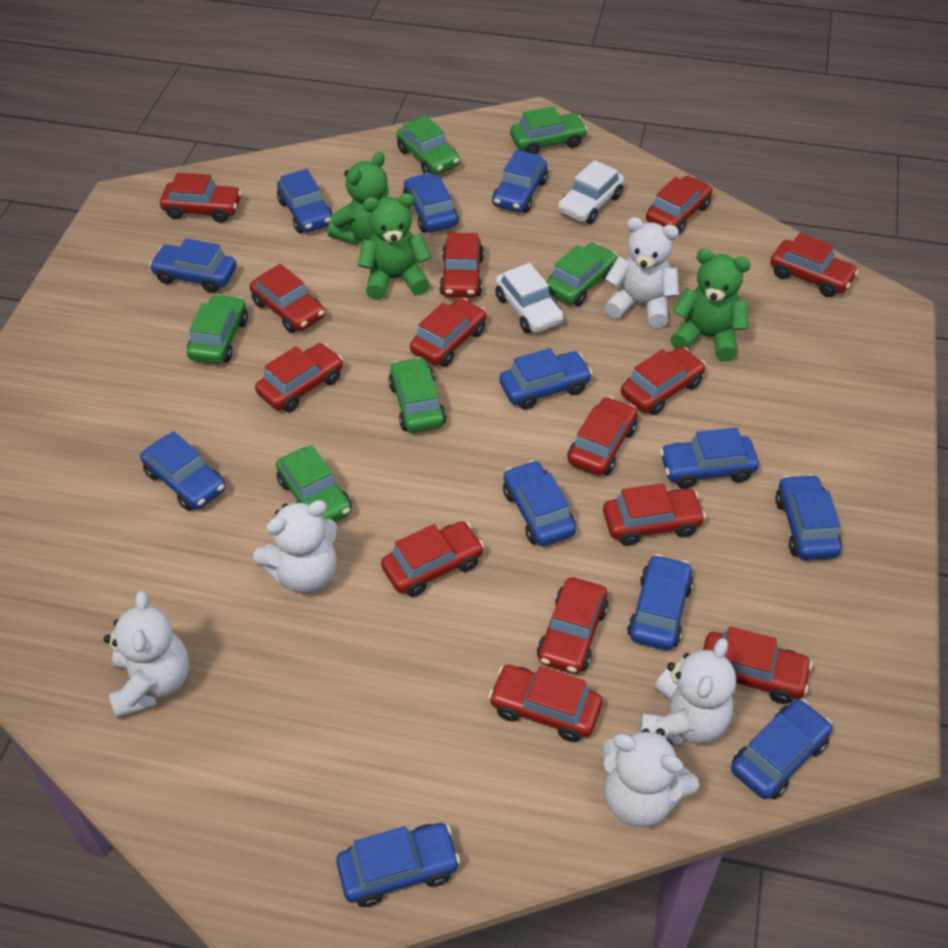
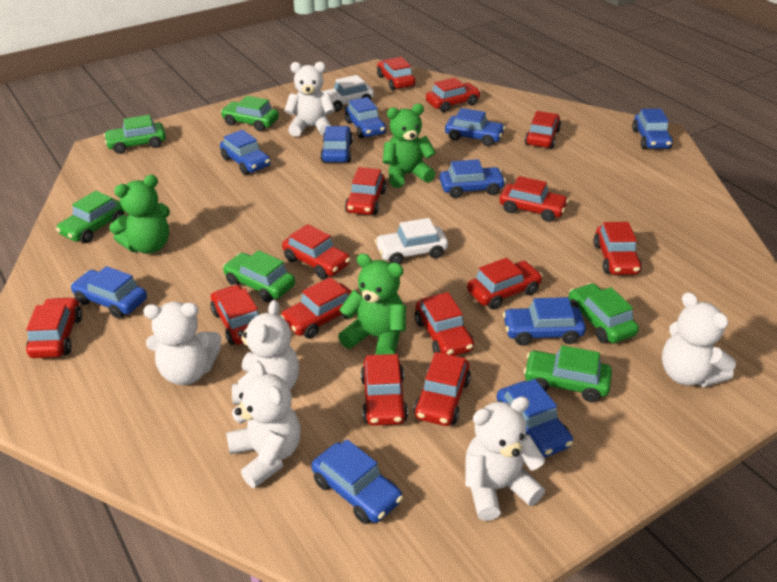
blue car: [140,431,225,511] [149,238,236,293] [277,169,333,233] [336,823,460,907] [403,173,459,233] [492,150,548,213] [499,348,593,410] [503,460,576,546] [627,554,693,650] [660,427,759,489] [731,699,832,799] [775,474,842,560] = 12 -> [70,266,147,319] [220,130,271,175] [311,439,403,524] [320,126,353,163] [345,97,386,139] [440,159,506,198] [445,108,505,146] [496,379,573,457] [503,297,586,346] [632,109,673,149] = 10
white teddy bear: [104,591,189,718] [253,500,337,594] [602,728,699,827] [604,217,679,328] [640,638,736,747] = 5 -> [143,302,221,385] [226,361,301,488] [232,300,299,405] [284,62,335,137] [465,396,546,521] [662,292,736,387] = 6

